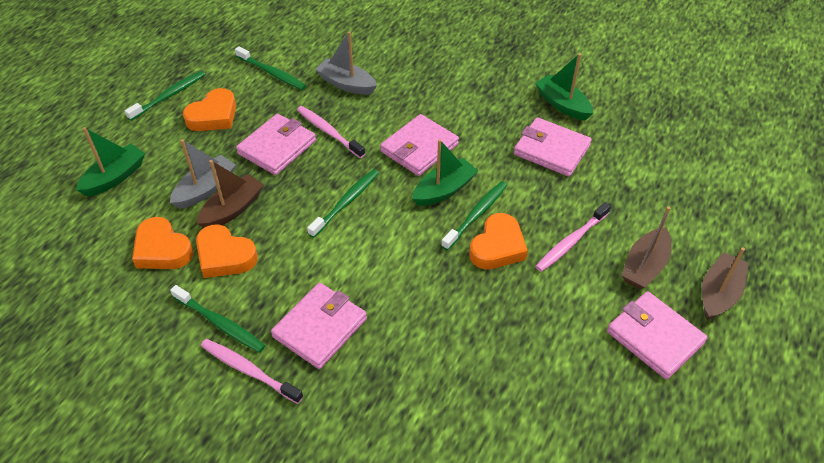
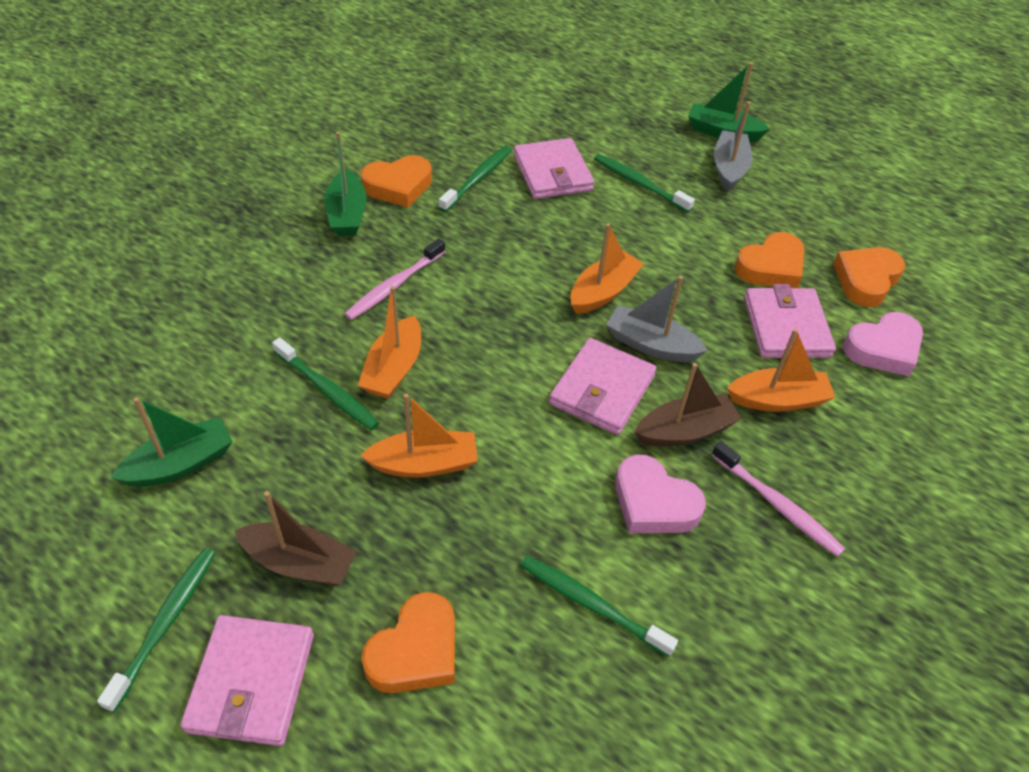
brown boat: [197,160,264,228] [621,206,671,289] [702,247,749,320] = 3 -> [234,491,357,586] [634,363,742,446] = 2
orange boat: none = 0 -> [358,286,421,399] [360,393,478,478] [571,223,644,314] [727,329,836,412] = 4
pink heart: none = 0 -> [615,454,706,533] [843,312,923,377] = 2
pink toothbrush: [201,339,303,404] [297,106,365,158] [535,202,611,272] = 3 -> [345,238,445,320] [712,441,845,557] = 2
pink wallet: [236,114,316,175] [271,283,367,369] [380,114,459,176] [514,117,592,177] [607,291,708,380] = 5 -> [180,615,314,746] [514,138,594,199] [549,338,657,435] [744,284,836,358] = 4

